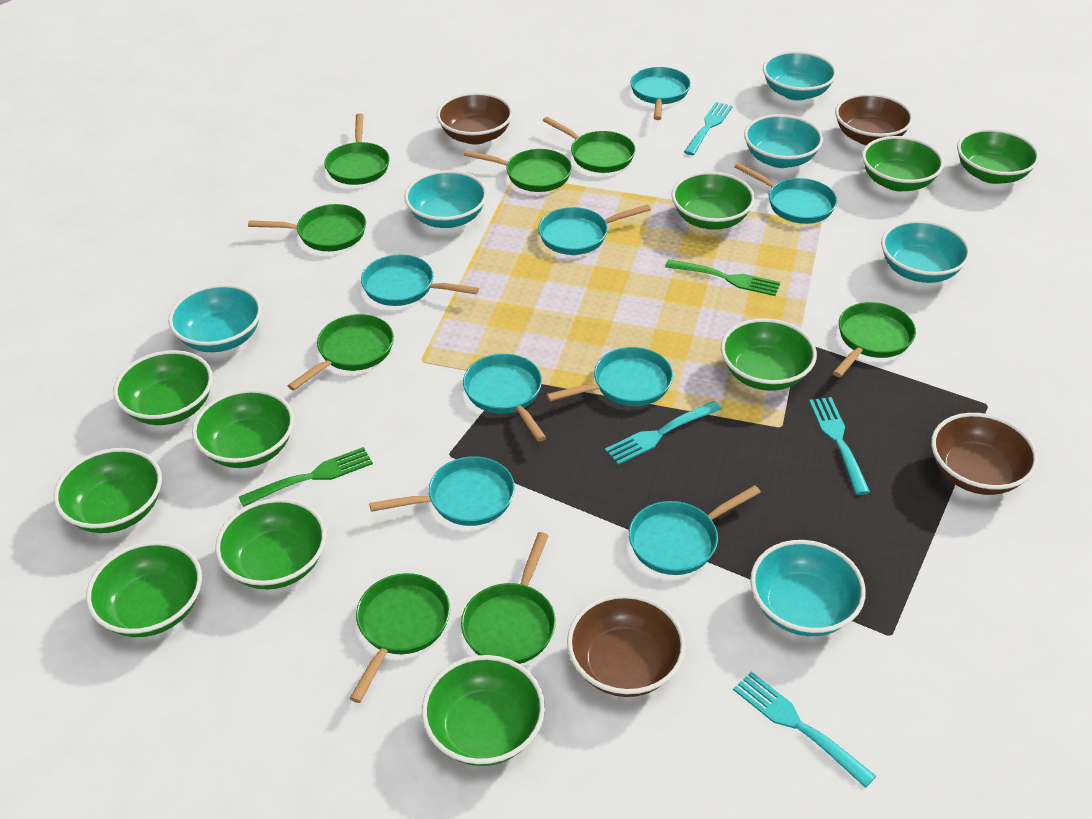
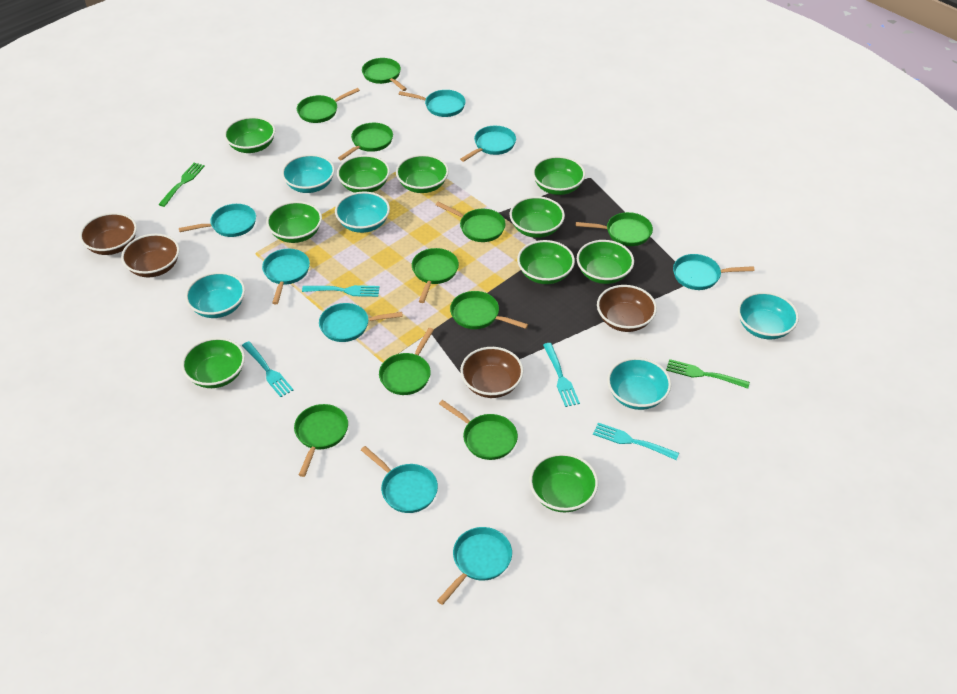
green pan: [248,204,366,251] [288,314,394,391] [324,113,390,185] [349,573,450,703] [461,532,556,664] [464,149,572,192] [543,117,635,173] [833,302,916,377] = 8 -> [294,404,348,477] [297,88,360,123] [338,123,393,160] [362,58,407,91] [379,328,434,395] [412,248,459,303] [436,202,506,242] [439,400,518,460] [450,291,528,329] [576,212,653,246] = 10
turquoise bowl: [168,284,262,352] [404,170,487,228] [744,114,823,168] [750,540,866,636] [763,51,837,101] [881,220,971,283] = 6 -> [185,272,245,318] [282,154,335,193] [335,191,390,233] [607,357,671,410] [738,292,799,339] = 5

